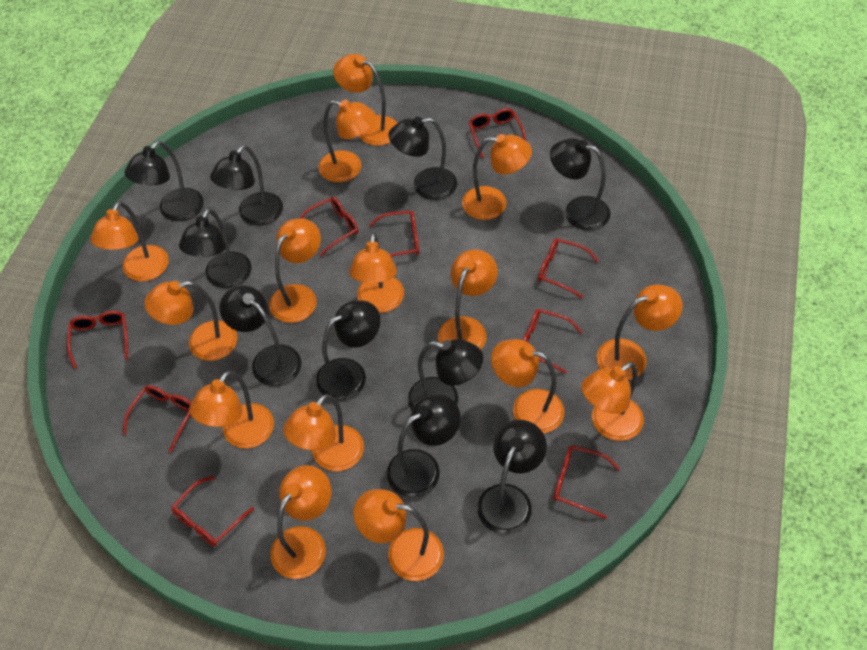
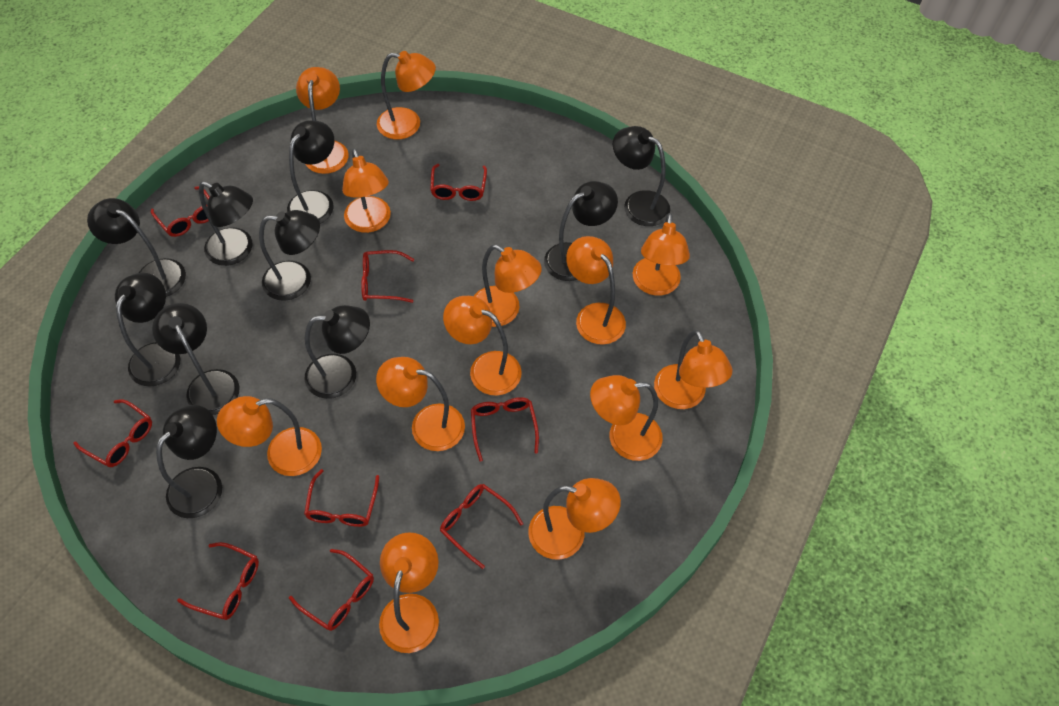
orange lamp: [90,201,169,282] [144,281,237,361] [189,371,274,449] [269,218,321,323] [271,465,331,579] [283,394,364,471] [319,100,376,182] [333,54,397,146] [349,232,404,313] [353,489,444,581] [438,249,498,349] [462,134,532,220] [491,339,564,433] [581,362,644,441] [597,284,683,380] = 15 -> [217,396,322,476] [296,67,349,174] [342,149,391,233] [376,357,465,451] [377,51,436,139] [379,532,439,653] [443,296,522,396] [474,245,542,327] [528,478,621,560] [566,236,626,345] [590,375,663,461] [633,213,690,296] [654,330,733,409] = 13

